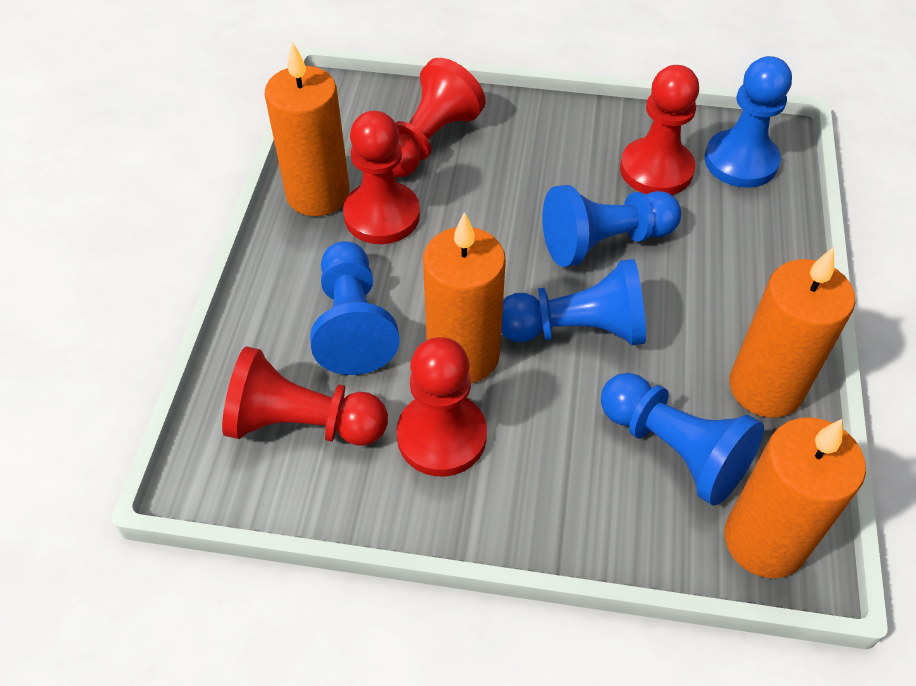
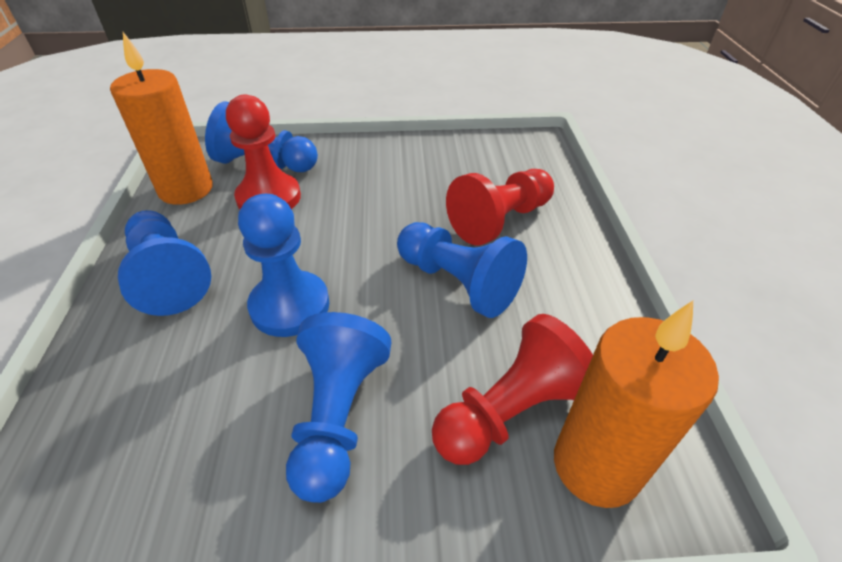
orange candle: [264,42,350,216] [423,212,506,383] [724,417,866,578] [729,247,855,418] = 4 -> [110,32,213,205] [554,301,719,508] = 2
red pawn: [222,346,388,446] [343,111,420,244] [393,58,486,178] [396,337,487,476] [620,65,699,195] = 5 -> [226,95,301,210] [432,314,593,465] [446,169,554,246] = 3

